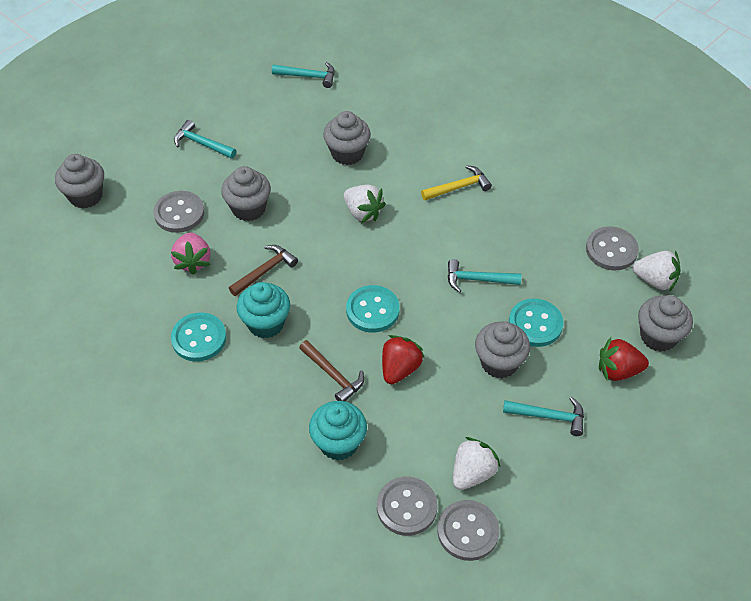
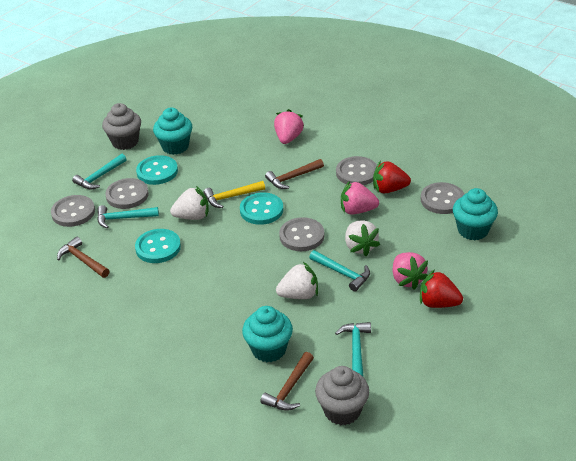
brown hammer: [229,245,298,296] [299,340,364,401] = 2 -> [57,237,110,278] [260,352,314,411] [265,159,324,189] = 3
grey button: [154,191,204,233] [377,477,437,536] [437,500,499,561] [586,226,639,271] = 4 -> [51,195,95,227] [105,178,149,209] [279,217,324,251] [336,156,377,185] [421,182,464,214] = 5
grey cupcake: [55,154,104,209] [221,166,271,221] [323,111,371,165] [475,322,530,378] [638,295,693,352] = 5 -> [102,103,141,150] [315,366,369,425] = 2
pink strawberry: [171,233,211,275] = 1 -> [274,109,304,144] [341,181,379,215] [393,252,428,290] = 3
turquoise cupcake: [237,282,290,338] [309,401,367,461] = 2 -> [153,108,192,155] [242,306,293,362] [453,188,498,240] = 3

